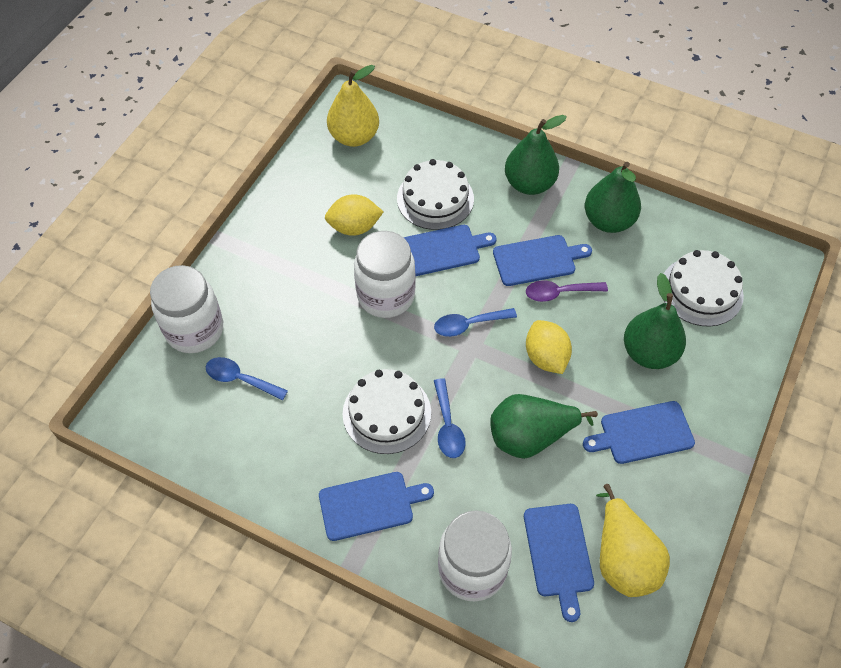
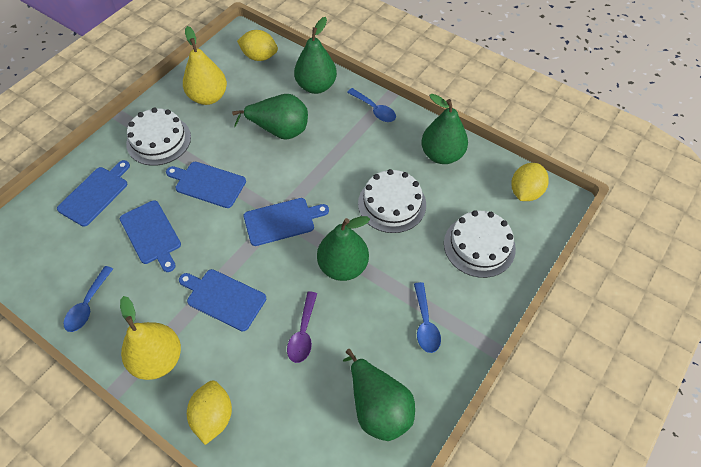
green pear: [490,394,598,459] [505,115,567,195] [585,162,641,233] [624,273,686,369] = 4 -> [232,94,308,140] [294,17,337,94] [317,216,370,281] [343,349,415,441] [421,94,468,164] = 5
white jar: [150,265,223,353] [354,231,416,318] [438,511,512,601] = 3 -> none = 0
yellow lemon: [325,194,383,236] [526,320,572,374] = 2 -> [187,381,232,445] [237,30,278,61] [511,163,549,201] = 3

